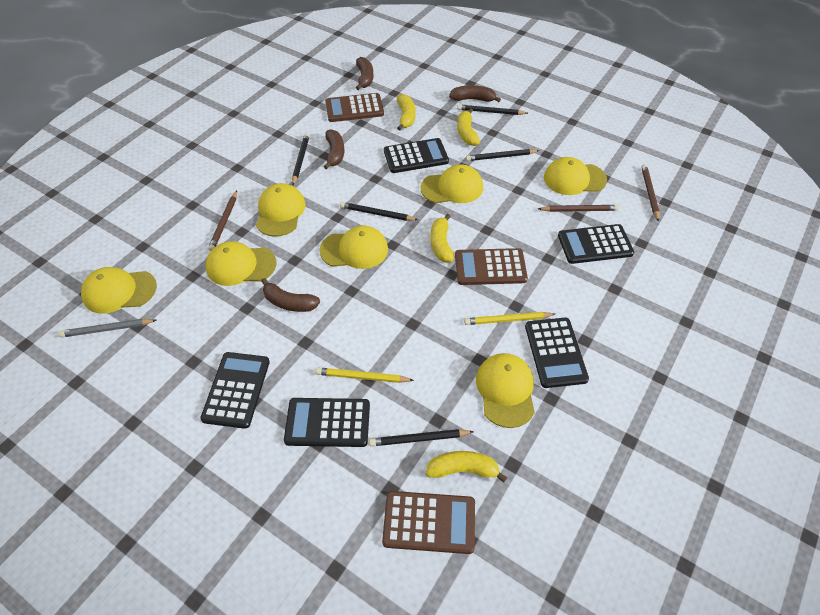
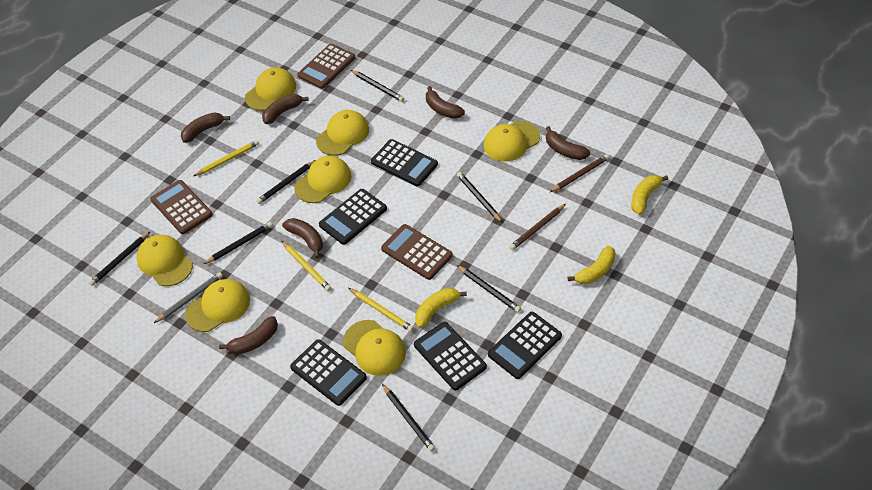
black pencil: [292,133,310,185] [340,202,418,221] [369,429,474,446] [457,104,528,115] [466,149,539,161] = 5 -> [89,232,150,286] [204,222,273,264] [256,160,316,204] [351,70,404,102] [382,384,435,452] [457,172,503,223] [457,265,521,312] = 7
brown banana: [261,278,320,312] [324,129,344,169] [356,57,374,90] [449,85,501,102] = 4 -> [181,112,230,143] [219,316,278,355] [262,94,309,124] [282,218,323,258] [426,86,465,119] [546,126,590,160] = 6
brown pencil: [208,191,237,251] [538,205,619,212] [641,164,659,222] = 3 -> [509,204,566,250] [550,154,609,192] = 2
yellow banana: [397,94,416,131] [426,451,507,483] [430,214,454,262] [457,108,480,146] = 4 -> [415,288,467,328] [567,246,616,285] [631,175,668,215] = 3
yellow pencil: [316,368,414,383] [464,312,555,325] = 2 -> [194,140,259,176] [282,241,331,291] [349,288,414,332] = 3

